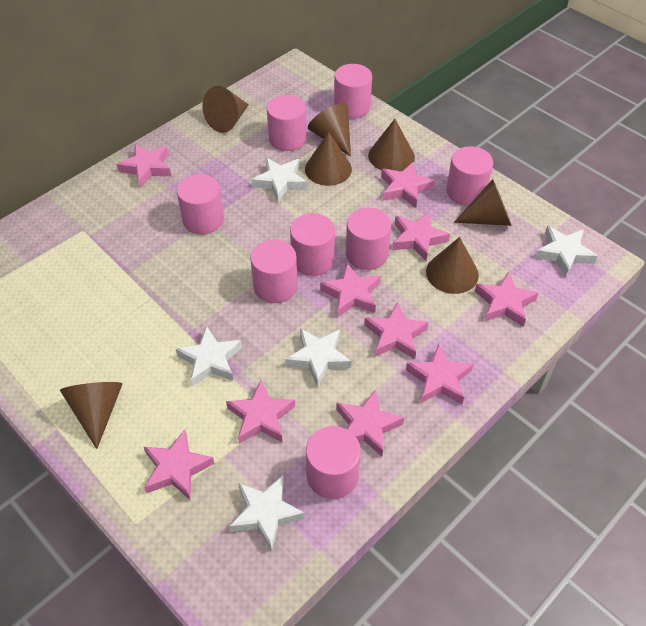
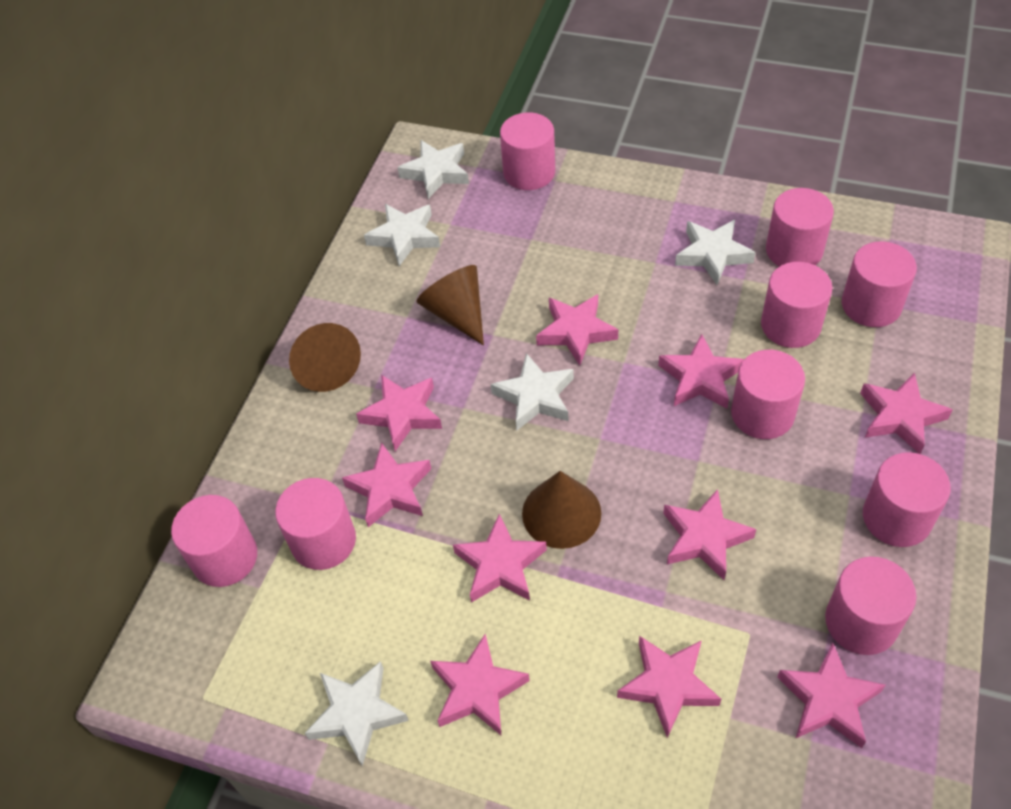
brown cone: [60,382,123,449] [203,86,249,133] [305,131,352,186] [308,103,351,156] [368,119,415,171] [426,237,479,294] [454,179,512,226] = 7 -> [289,323,361,392] [416,265,484,345] [522,471,601,549] = 3
pink cylinder: [177,174,224,235] [250,239,298,303] [267,95,307,151] [290,213,335,276] [306,426,361,499] [334,64,372,118] [346,208,391,270] [446,146,493,206] = 8 -> [171,495,257,587] [275,478,356,570] [500,112,555,190] [731,350,805,439] [761,262,833,348] [766,188,834,267] [825,557,917,655] [842,241,917,327] [863,452,951,547] = 9

